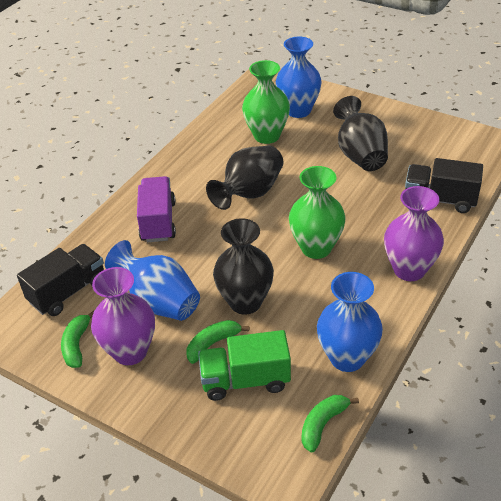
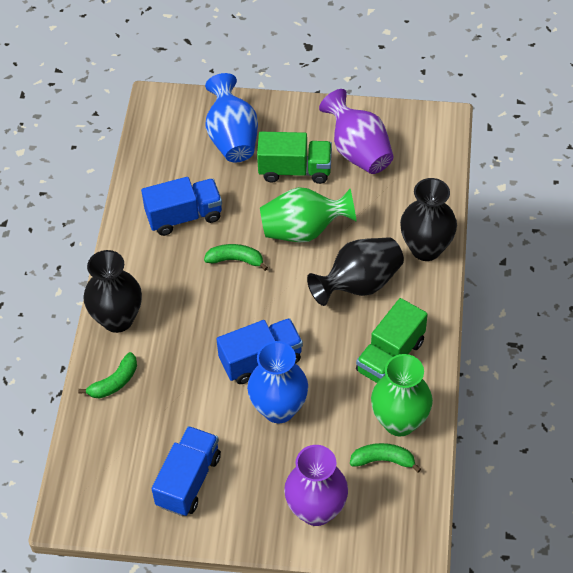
black truck: [17,244,104,316] [405,158,483,213] = 2 -> none = 0
blue truck: none = 0 -> [141,177,222,236] [152,426,221,516] [217,318,303,384] = 3
blue vase: [105,240,200,321] [276,36,322,118] [317,272,383,372] = 3 -> [205,73,258,163] [247,341,308,423] = 2
green truck: [198,330,291,401] = 1 -> [257,132,332,184] [356,298,428,383] = 2
purple truck: [137,176,176,242] = 1 -> none = 0

